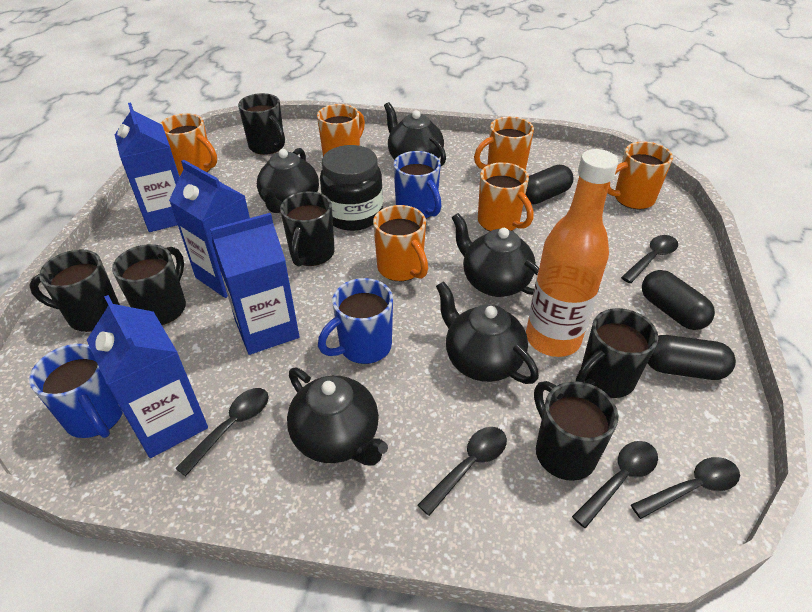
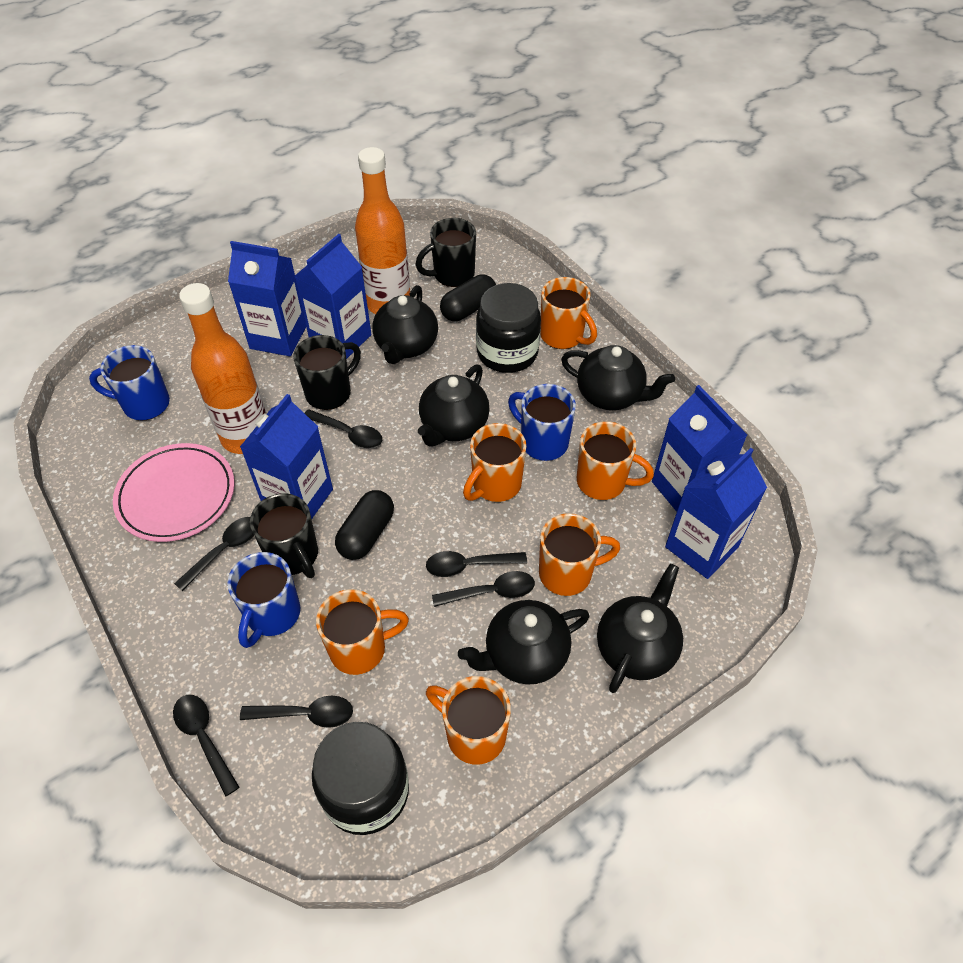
black capsule: [526,165,573,204] [642,270,715,330] [648,335,736,380] = 3 -> [335,490,394,560] [440,274,496,321] = 2
black jar: [320,145,383,231] = 1 -> [312,722,409,835] [476,283,541,373] = 2
black mug: [29,249,120,332] [112,244,186,325] [238,93,285,155] [280,191,335,266] [534,381,619,481] [576,308,658,398] = 6 -> [250,493,318,578] [293,335,361,410] [416,218,476,287] = 3
black spoon: [175,388,269,477] [418,427,507,516] [572,441,658,529] [621,235,678,283] [631,457,740,519] = 5 -> [173,695,240,797] [174,517,254,591] [240,696,353,728] [305,409,382,448] [426,551,527,577] [432,571,535,607] = 6
blue carton: [87,295,208,458] [115,102,180,232] [169,160,250,298] [210,213,300,355] = 4 -> [228,241,306,356] [240,394,333,519] [295,234,371,359] [652,385,747,512] [665,448,767,579] = 5
orange bottle: [526,149,618,357] = 1 -> [179,283,266,454] [355,147,410,314] = 2
pink plate: none = 0 -> [113,443,235,542] = 1

